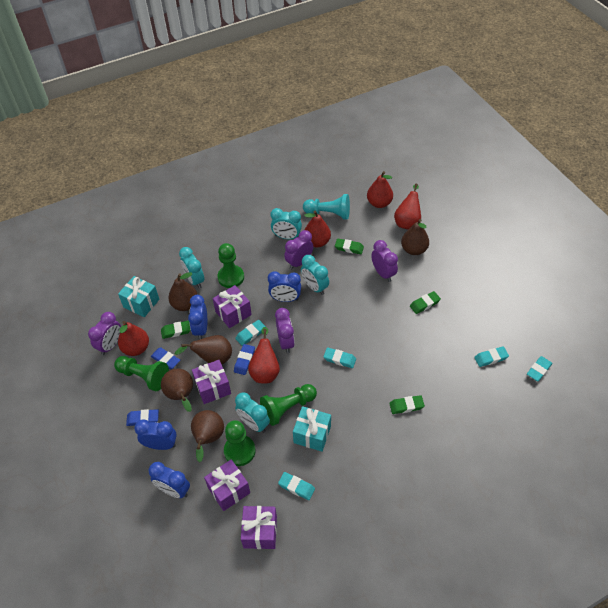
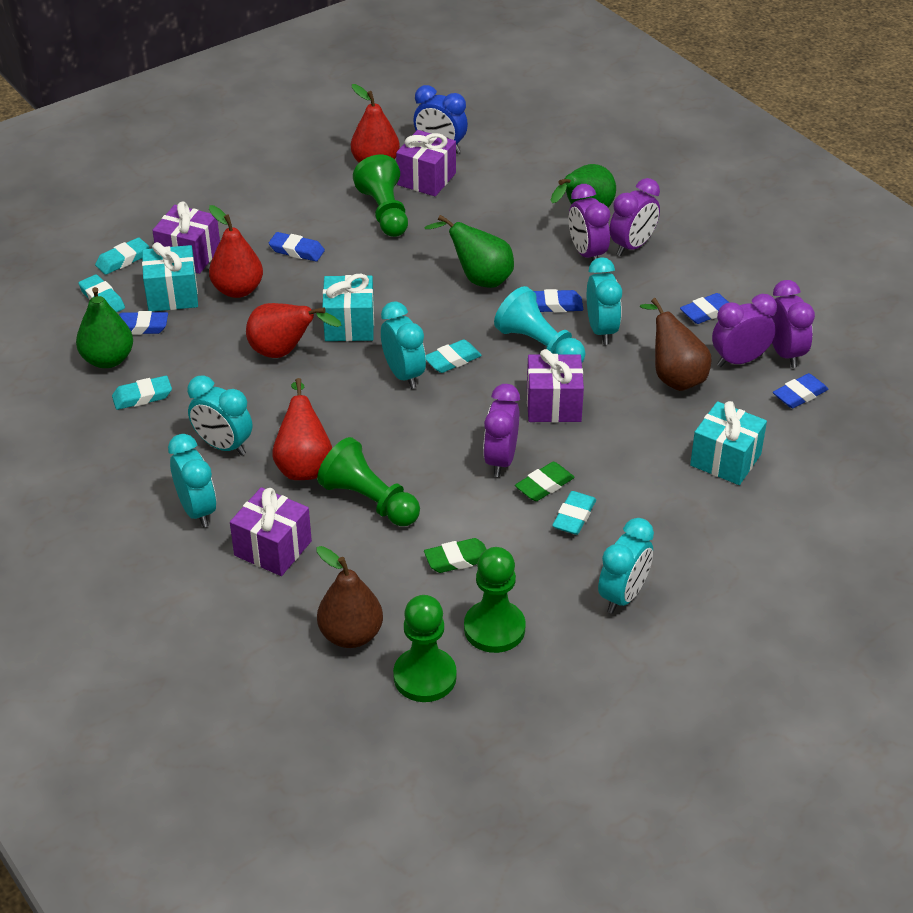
blue clock: [134,419,177,450] [149,462,190,498] [188,295,207,340] [268,271,301,302] = 4 -> [413,85,468,154] = 1
blue eraser: [126,409,159,426] [151,347,180,369] [234,344,255,375] = 3 -> [119,311,168,335] [269,232,325,262] [534,289,583,312] [680,293,729,324] [773,373,828,408] = 5
brown pear: [161,369,193,412] [168,272,198,311] [175,335,232,364] [191,410,224,462] [401,219,429,255] = 5 -> [316,546,383,648] [640,298,711,391] = 2
green eraser: [161,320,191,339] [335,238,364,254] [389,395,425,414] [410,291,441,314] = 4 -> [424,538,487,573] [515,462,575,501] = 2
green pear: none = 0 -> [76,287,133,368] [424,215,514,288] [551,164,616,207] = 3
purple clock: [88,312,121,355] [275,308,295,353] [284,230,314,269] [371,240,398,282] = 4 -> [483,384,520,477] [569,184,610,261] [609,178,660,256] [712,294,777,367] [771,280,815,368] = 5
red pear: [118,321,149,356] [248,327,280,384] [304,211,331,248] [367,171,393,208] [394,184,421,230] = 5 -> [209,205,263,298] [246,303,341,358] [272,378,332,480] [351,84,400,163] = 4
turquoise clock: [179,247,204,288] [235,392,270,433] [270,208,302,239] [301,255,329,295] = 4 -> [168,434,217,527] [187,376,252,456] [381,301,426,389] [587,257,622,345] [598,518,654,614] = 5
turquoise gift: [118,276,159,317] [293,406,331,452] = 2 -> [142,242,198,312] [322,274,374,341] [690,401,767,485] = 3

